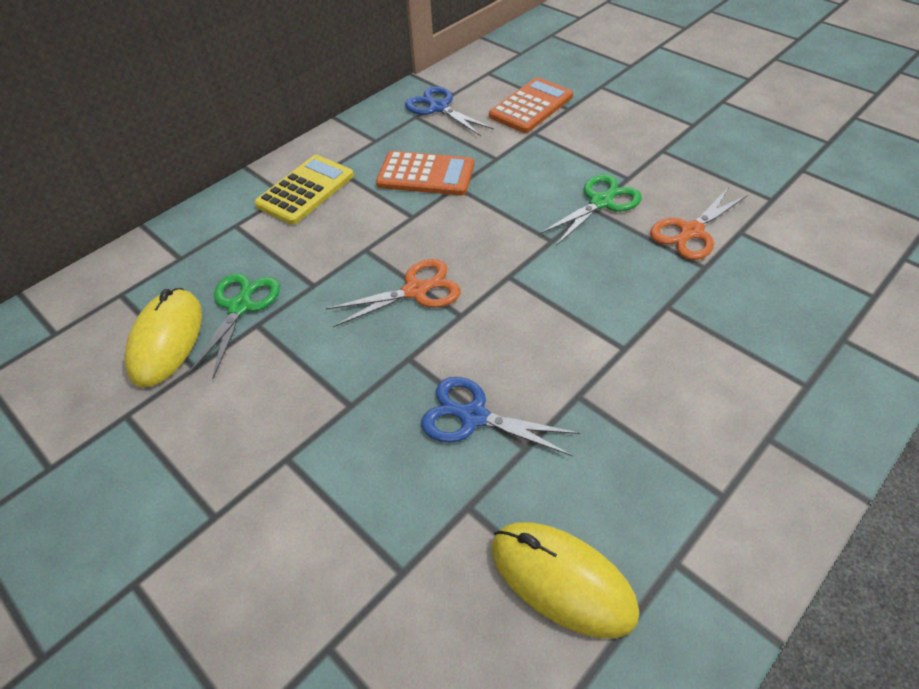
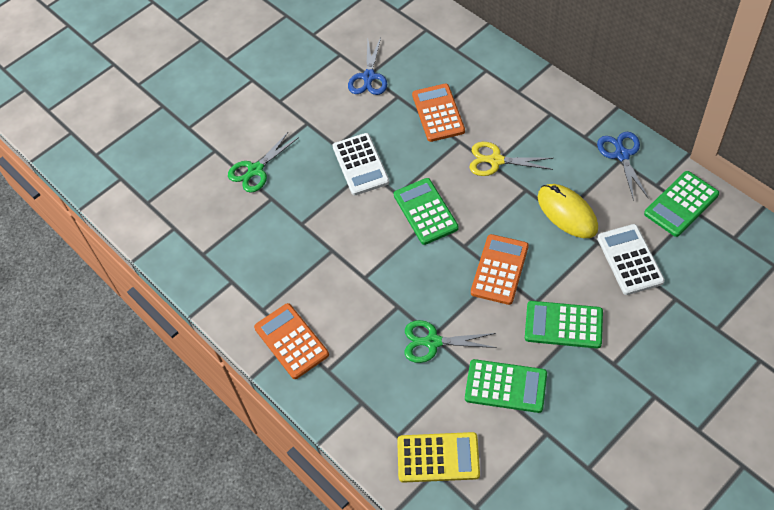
green calculator: none = 0 -> [394,178,459,245] [465,359,547,413] [525,301,603,349] [644,171,719,237] = 4
orange calculator: [376,151,474,196] [489,77,573,133] = 2 -> [254,303,329,379] [412,83,465,142] [471,234,529,305] = 3
orange scissors: [326,259,461,327] [650,187,749,260] = 2 -> none = 0
white calculator: none = 0 -> [332,133,390,195] [597,224,665,295] = 2
yellow mouse: [125,288,202,388] [491,522,639,638] = 2 -> [538,184,598,238] = 1
yellow scissors: none = 0 -> [470,142,553,176] = 1

